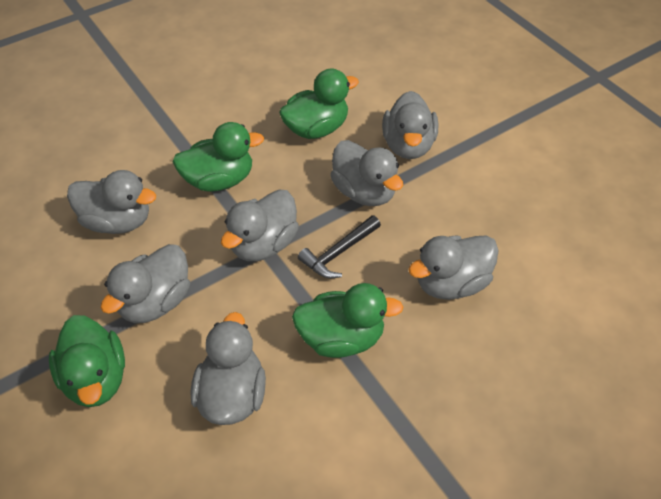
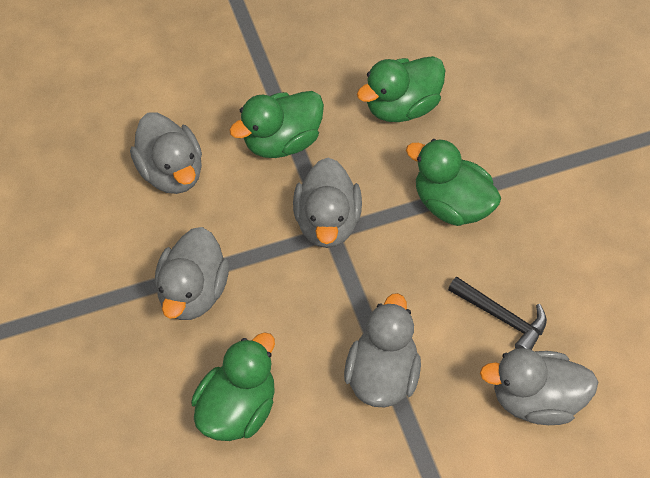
grey duck: [67,170,156,234] [101,244,190,323] [191,312,266,425] [221,189,299,261] [330,140,403,206] [382,91,438,159] [408,235,499,300] = 7 -> [130,112,202,194] [155,227,229,320] [293,158,362,248] [344,293,421,408] [480,348,598,425] = 5

